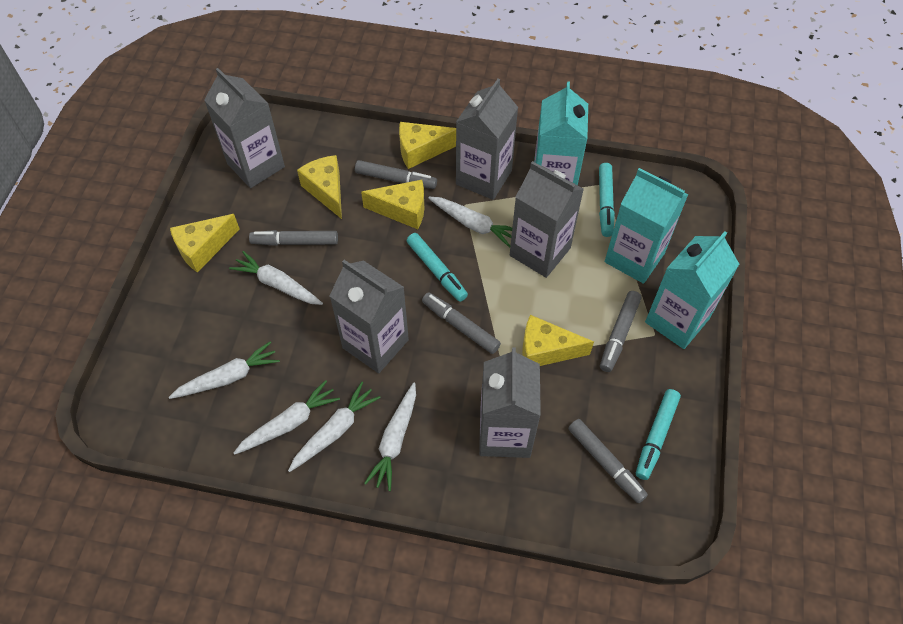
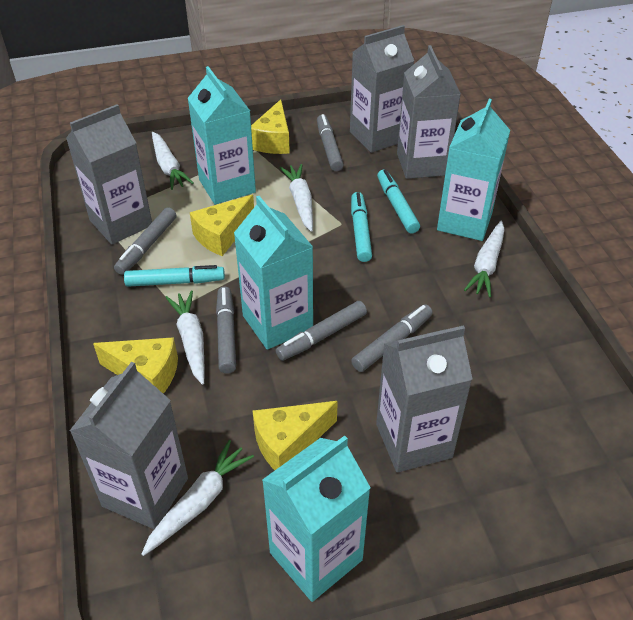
turquoise carton: [534,81,588,185] [605,168,689,284] [645,231,740,349] = 3 -> [188,66,256,205] [234,196,313,350] [262,436,371,602] [437,99,510,241] = 4
white carrot: [169,341,280,399] [229,251,323,305] [234,380,340,455] [288,382,381,472] [364,382,416,491] [428,197,512,248] = 6 -> [141,440,254,556] [152,132,194,190] [165,291,205,385] [280,164,313,232] [464,221,504,298] = 5
yellow cheese: [170,214,239,273] [297,155,342,219] [361,180,424,229] [399,122,456,169] [522,315,594,366] = 5 -> [93,337,178,394] [190,195,254,256] [251,99,290,154] [253,401,338,470] = 4

